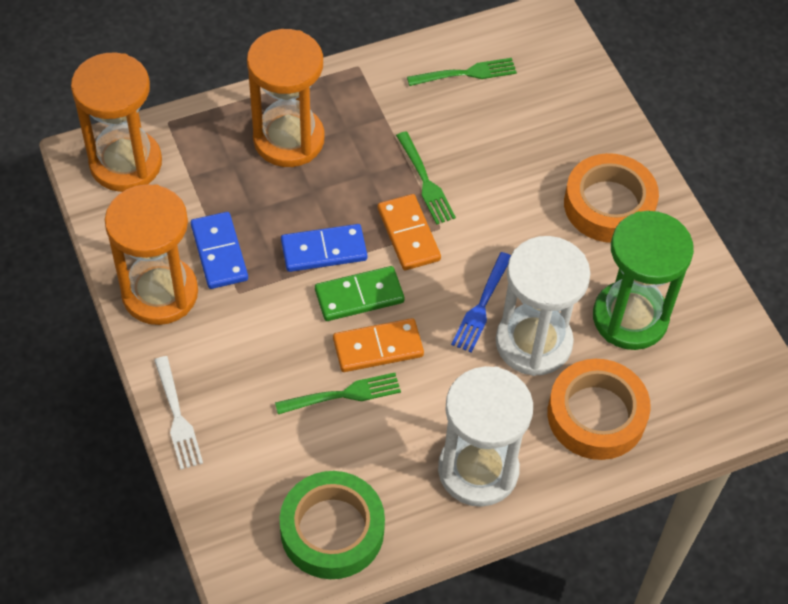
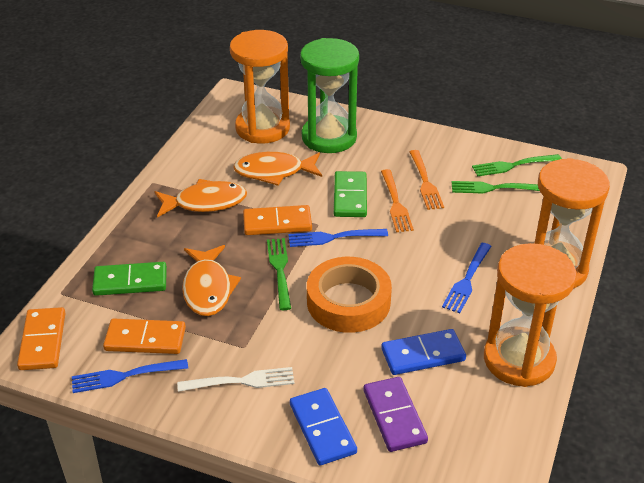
blue fork: [451,252,511,353] = 1 -> [72,359,188,393] [288,229,388,247] [442,243,492,313] = 3
green domino: [315,266,405,321] = 1 -> [92,262,167,296] [334,171,367,217] = 2
green tape: [280,471,385,579] = 1 -> none = 0
orange domino: [333,318,424,372] [378,194,441,270] = 2 -> [17,307,65,370] [103,319,186,354] [243,205,312,235] = 3
orange fish: none = 0 -> [154,179,247,218] [182,245,241,316] [233,152,322,186] = 3
orange fork: none = 0 -> [381,169,414,232] [410,150,444,210] = 2
orange tape: [547,359,651,460] [564,153,659,243] = 2 -> [307,257,392,333] = 1
purple domino: none = 0 -> [363,377,428,452] = 1
white hourglass: [438,366,533,507] [496,236,591,376] = 2 -> none = 0

